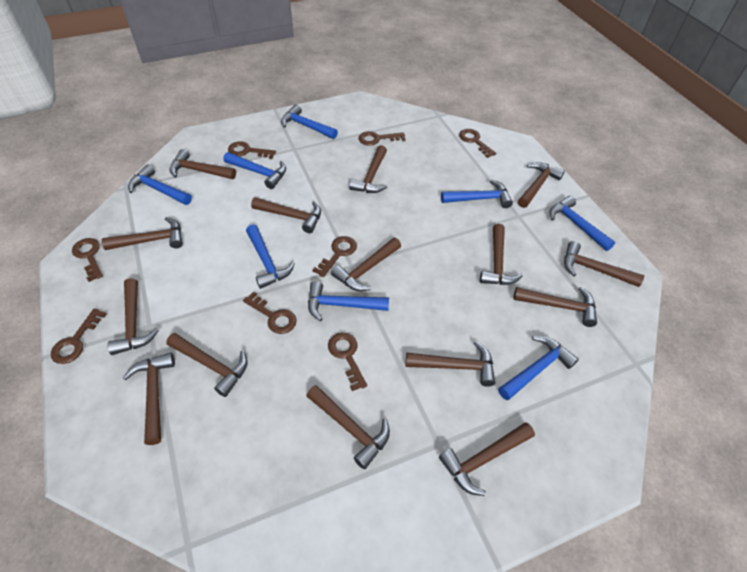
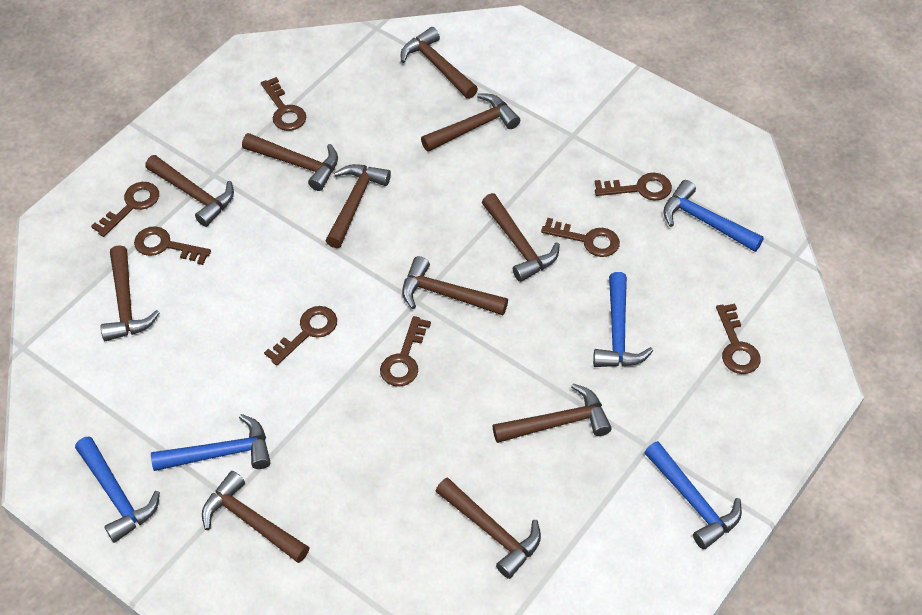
blue hammer: [128,164,192,205] [224,152,286,189] [246,225,295,289] [281,104,338,139] [308,281,389,322] [441,179,513,208] [498,336,579,400] [549,196,615,251] = 8 -> [75,436,160,543] [151,414,271,471] [593,272,653,367] [644,441,742,550] [663,180,764,252] = 5
brown hammer: [101,217,183,250] [107,278,159,355] [123,353,175,445] [166,333,247,397] [169,149,236,179] [251,197,321,233] [306,385,390,469] [331,238,401,291] [349,145,387,193] [406,341,495,387] [439,422,535,496] [480,224,523,285] [513,287,597,327] [518,162,565,208] [564,241,644,287] = 15 -> [101,245,160,341] [145,155,234,227] [202,471,310,563] [242,133,338,191] [325,164,391,248] [401,27,478,99] [402,256,508,315] [421,93,520,152] [436,477,541,579] [482,193,560,282] [493,384,612,443] = 11

